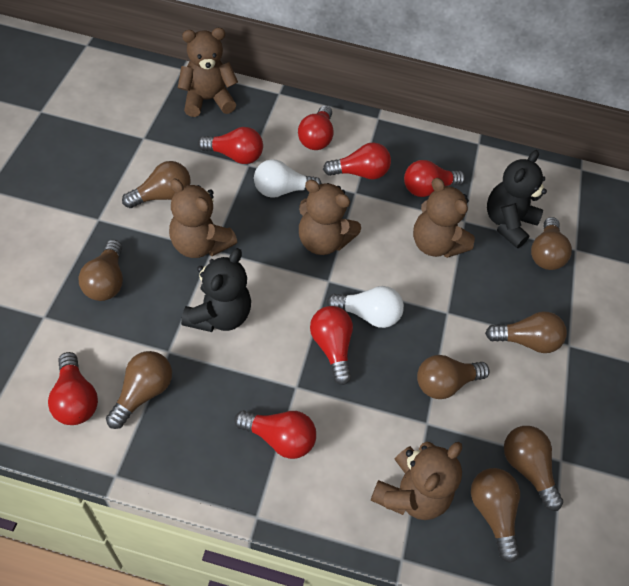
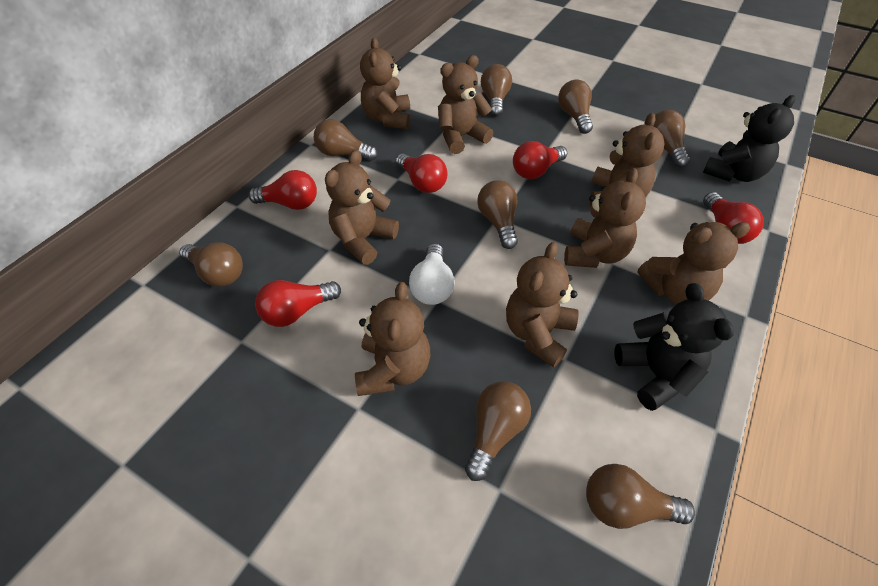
brown teddy bear: [169,179,237,258] [178,28,238,117] [299,180,361,255] [371,442,462,520] [413,178,475,258] = 5 -> [325,150,399,265] [355,282,430,396] [360,38,410,129] [438,55,493,154] [506,242,579,367] [564,168,646,268] [590,113,665,207] [638,222,750,305] = 8
red light bulb: [48,352,98,425] [198,127,263,164] [234,410,316,459] [298,105,333,150] [310,306,353,385] [323,142,391,180] [404,160,465,197] = 7 -> [248,170,317,210] [255,280,341,327] [395,154,448,193] [513,141,567,179] [703,192,764,244] = 5
white light bulb: [254,159,322,198] [327,286,404,328] = 2 -> [409,243,455,305] = 1

